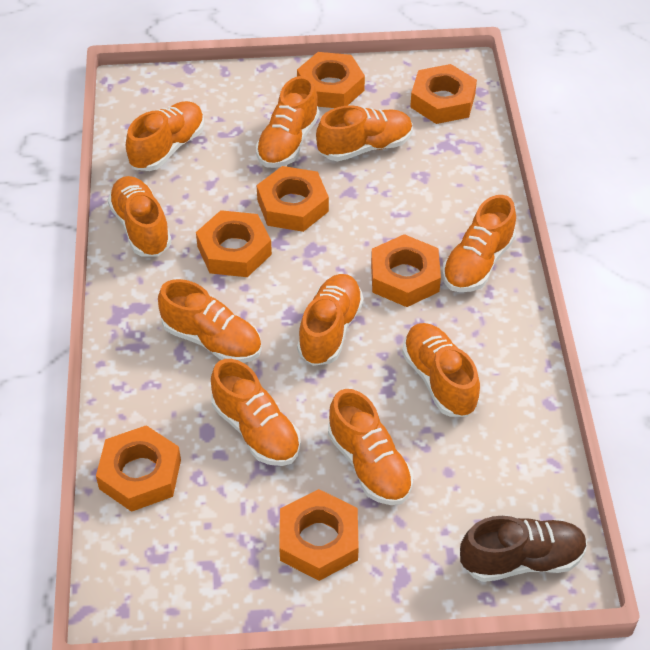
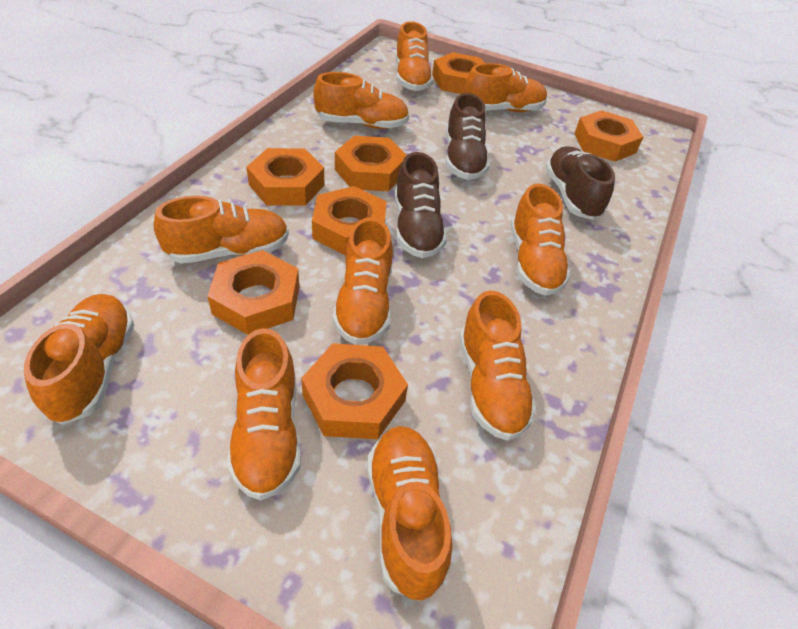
brown shoe: [460,516,587,582] = 1 -> [395,152,447,258] [446,93,490,180] [545,146,615,220] = 3

